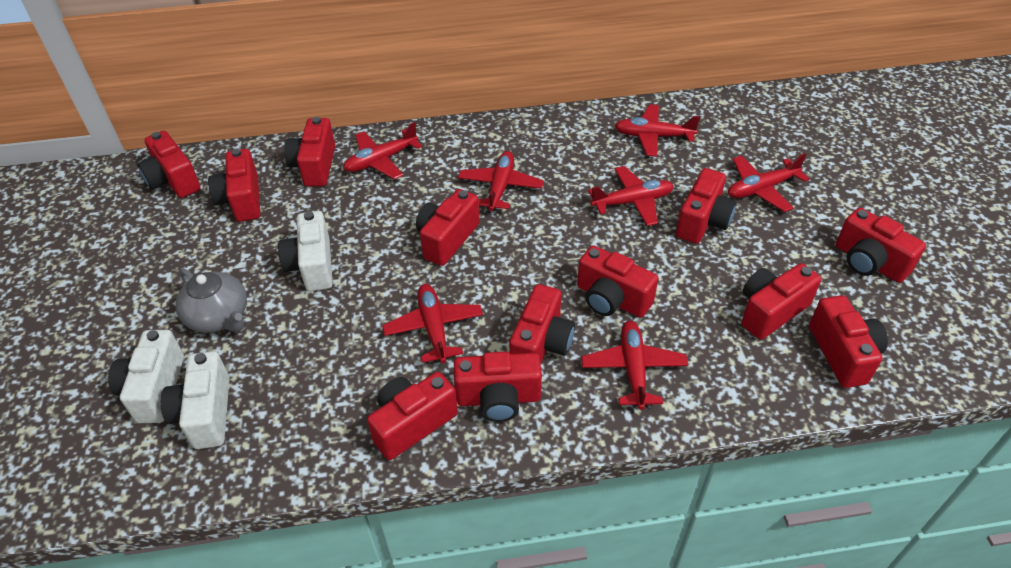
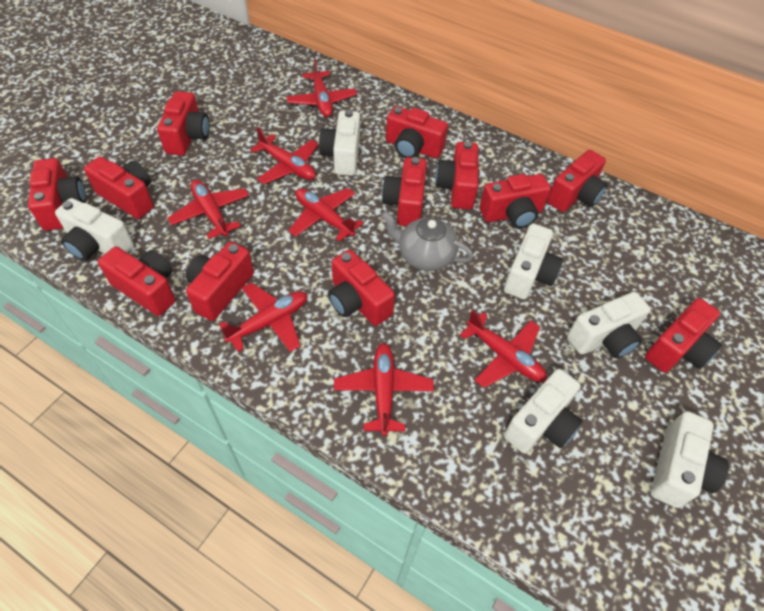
white camera: [108,330,184,423] [161,351,230,449] [278,211,333,291] = 3 -> [55,198,134,261] [319,110,360,176] [504,224,563,299] [504,369,583,454] [567,292,651,359] [651,411,729,508] = 6

